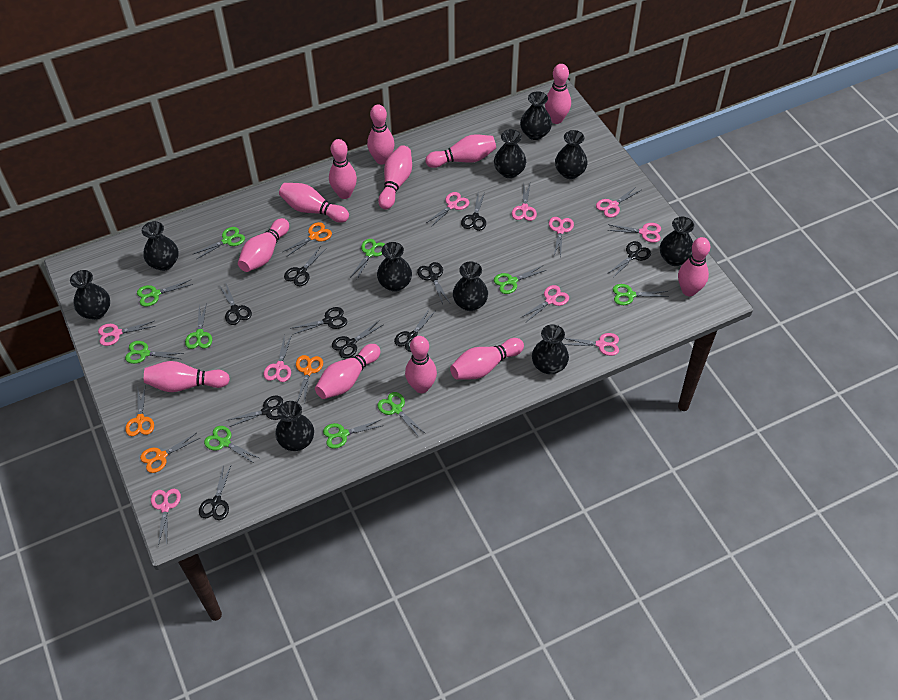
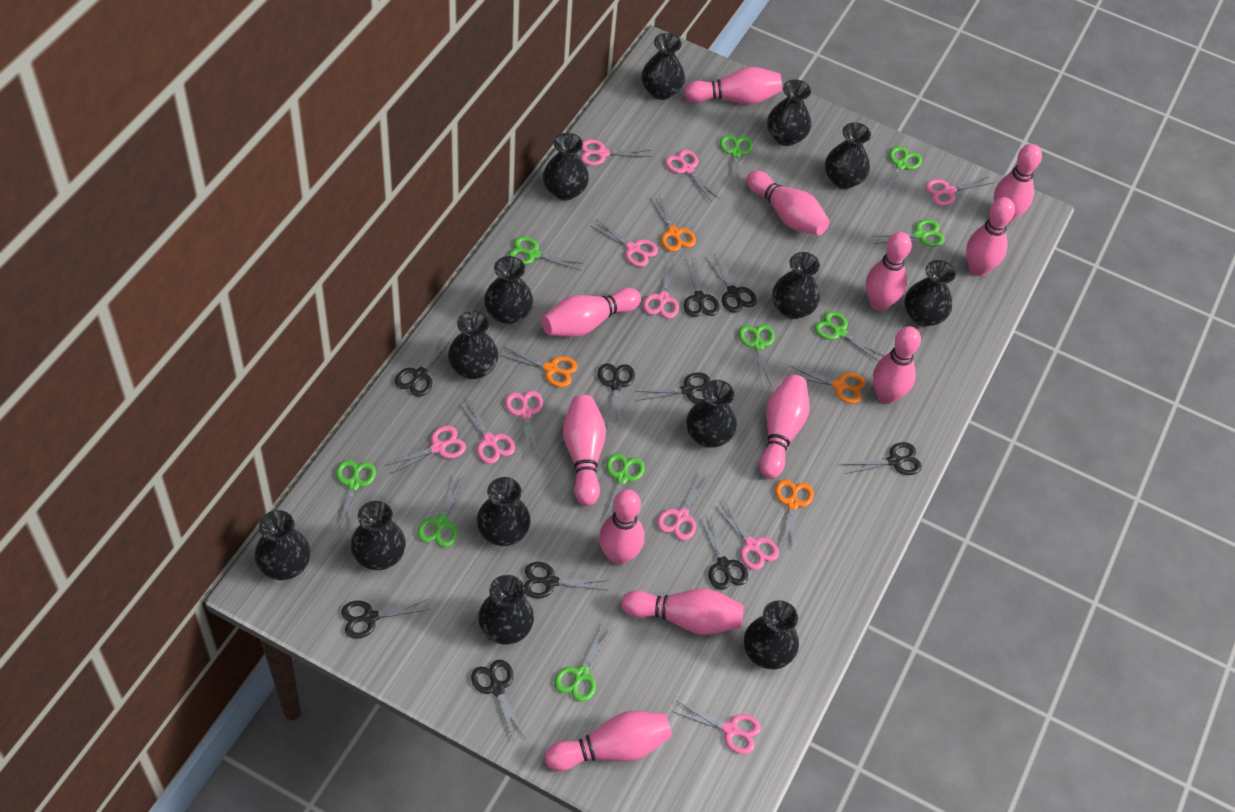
black vase: [70,270,110,320] [142,221,179,271] [275,401,314,451] [377,242,412,292] [453,261,488,311] [494,129,526,178] [520,91,552,140] [532,324,569,374] [555,130,588,179] [660,217,694,266] = 10 -> [255,510,311,580] [351,501,406,570] [448,311,498,379] [477,477,531,546] [478,575,534,645] [484,256,533,324] [543,133,589,200] [641,33,685,100] [686,380,737,447] [744,600,799,669] [767,79,811,146] [772,252,820,319] [825,122,871,189] [905,260,956,327] = 14
pink scissors: [98,321,156,346] [151,489,181,546] [263,334,292,382] [425,192,469,227] [512,183,537,221] [522,285,569,322] [549,217,574,257] [564,333,619,356] [596,186,641,218] [607,223,661,243] = 10 -> [387,426,466,474] [459,398,515,464] [505,391,543,459] [581,139,651,166] [591,219,658,267] [643,260,679,318] [657,473,709,540] [665,150,719,202] [674,701,761,754] [715,500,779,570] [926,176,993,206] = 11

